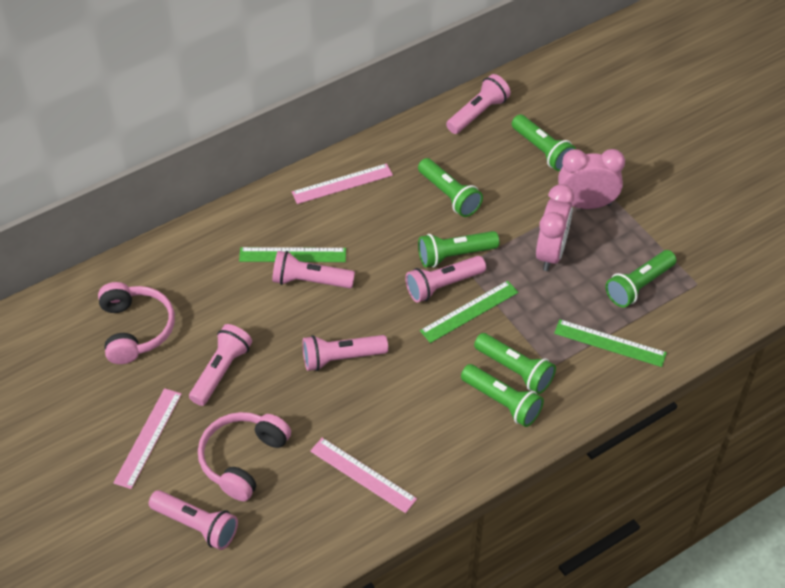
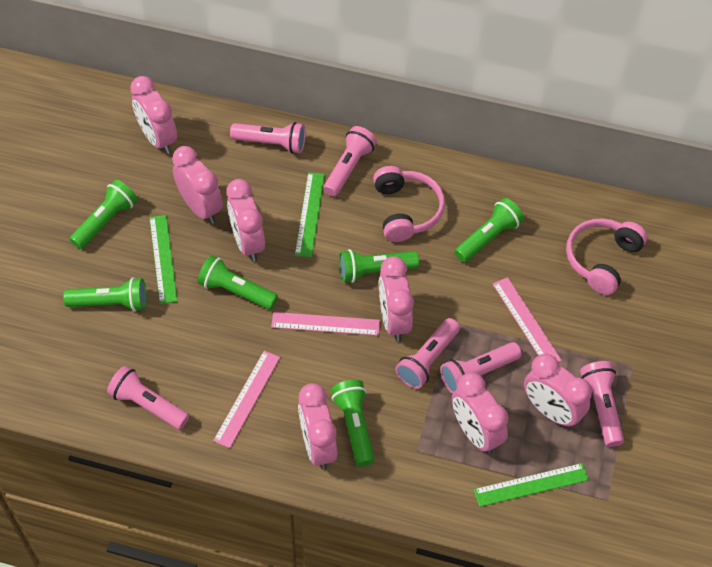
pink clock: [536,184,574,271] [558,149,625,209] = 2 -> [130,76,177,154] [172,146,223,224] [227,179,265,262] [298,383,337,470] [379,256,414,342] [452,372,508,454] [524,354,592,428] = 7

